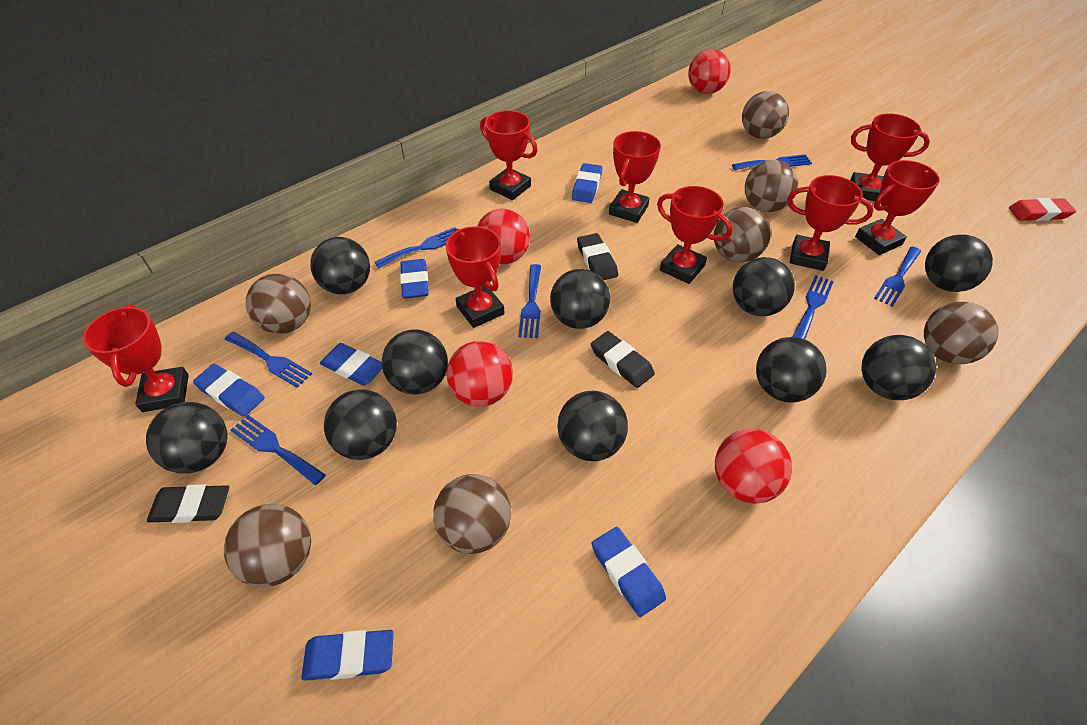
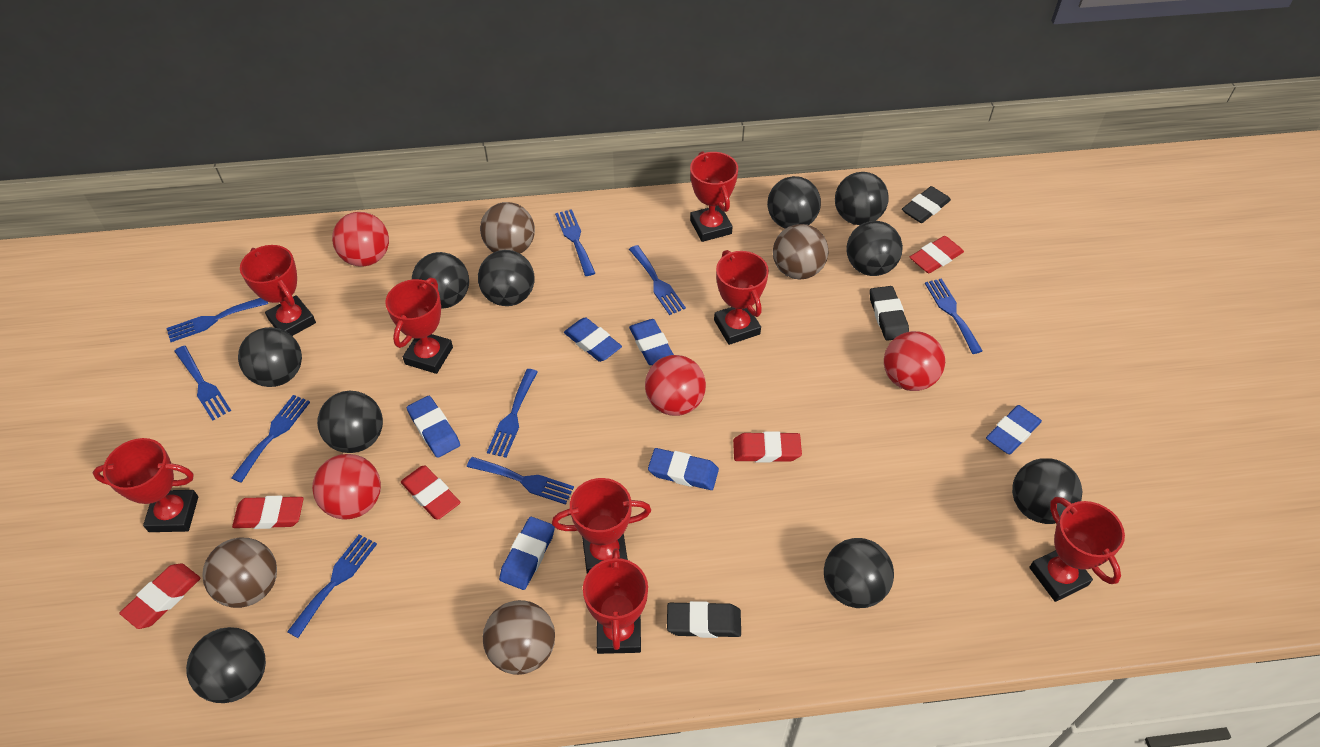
blue fork: [225,332,312,388] [231,415,326,485] [374,227,456,268] [518,264,541,338] [732,154,812,170] [793,275,834,339] [874,247,921,307] = 7 -> [166,298,268,342] [174,346,231,421] [231,395,310,483] [287,534,377,638] [467,457,574,505] [487,369,538,458] [555,209,595,276] [629,245,686,315] [925,278,983,354] = 9
brown ball: [224,504,311,587] [246,273,311,334] [433,474,511,554] [714,207,771,263] [742,91,789,139] [745,160,798,212] [924,302,998,364] = 7 -> [202,537,277,608] [480,202,535,254] [483,600,555,675] [773,224,828,279] = 4
red eraser: [1009,198,1076,221] = 1 -> [119,563,201,629] [232,496,304,529] [401,466,460,519] [733,431,802,463] [910,236,964,273] = 5

